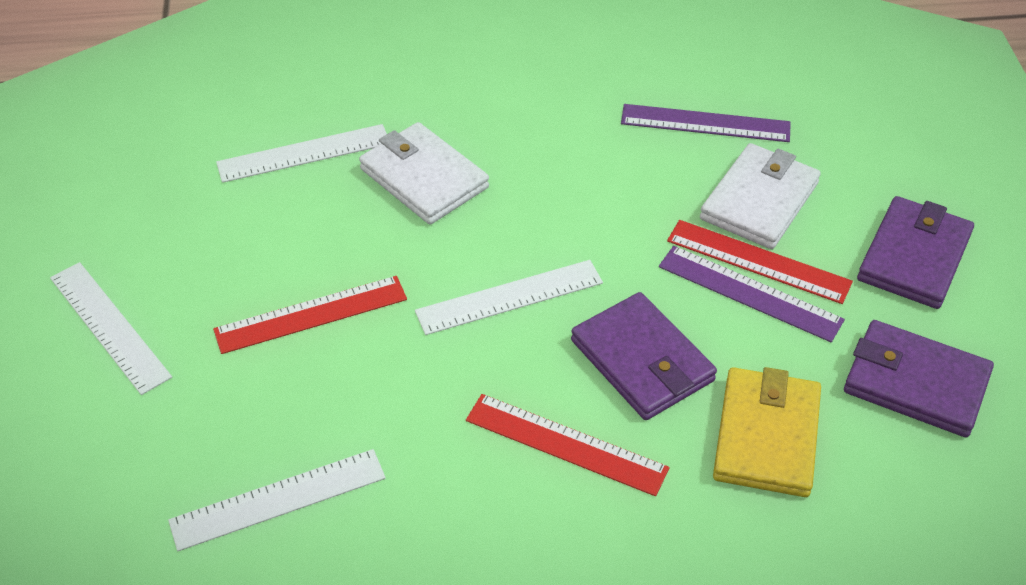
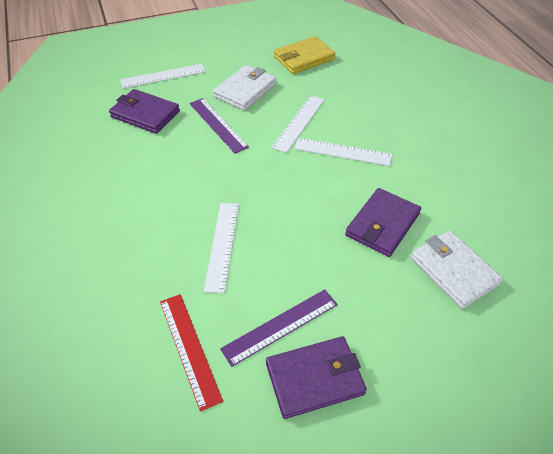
red ruler: [213,276,407,354] [466,394,670,496] [667,220,853,304] = 3 -> [160,294,223,412] = 1

